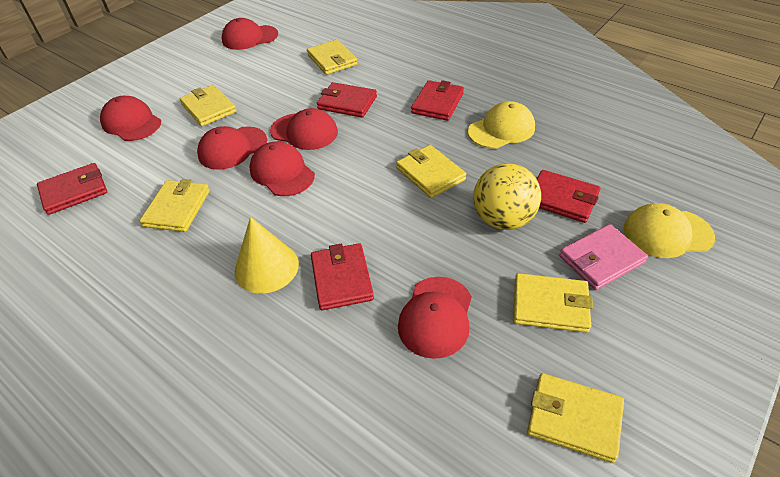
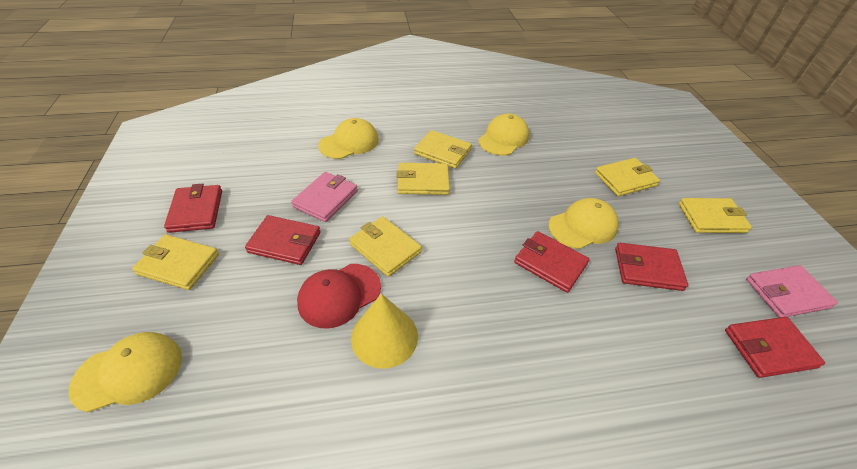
pink wallet: [559,224,648,290] = 1 -> [291,172,358,222] [746,265,838,317] = 2
red cap: [100,96,161,141] [197,126,267,170] [222,18,278,50] [249,141,315,196] [270,108,338,150] [398,277,472,359] = 6 -> [297,264,381,329] = 1
yellow ball: [473,163,541,230] = 1 -> none = 0
yellow cap: [468,101,535,149] [623,203,715,258] = 2 -> [69,332,182,412] [318,118,379,159] [478,114,530,155] [549,198,619,249] = 4

